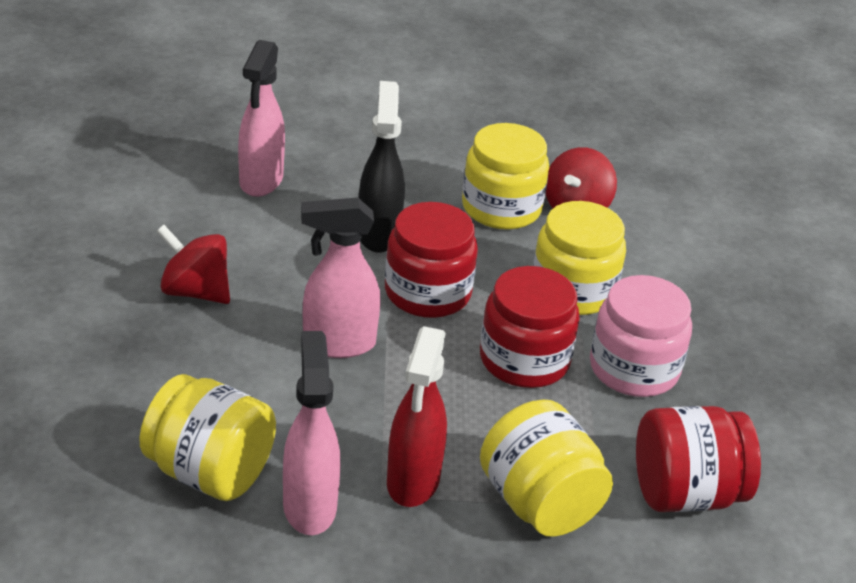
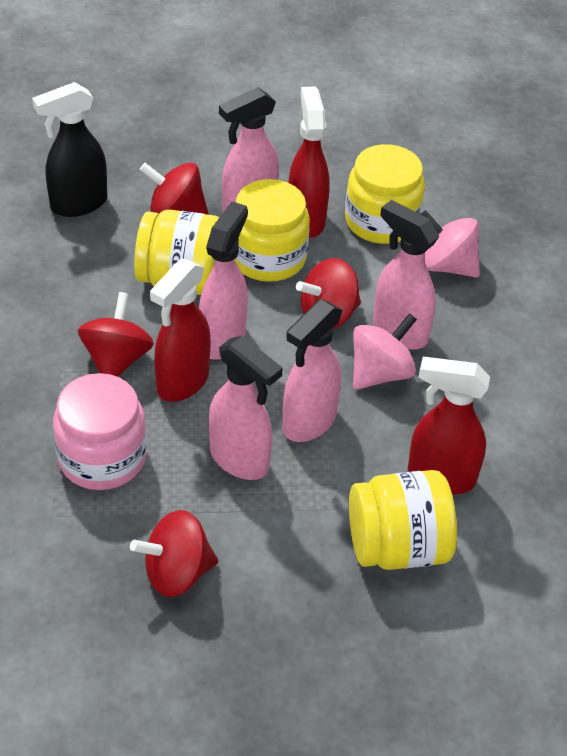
pink spinning top: none = 0 -> [353,313,417,390] [421,210,480,278] = 2
pink spray bottle: [238,40,285,197] [283,331,340,535] [301,197,381,358] = 3 -> [199,202,248,360] [209,335,283,480] [219,87,279,212] [282,300,343,442] [373,200,439,349] = 5
red jar: [385,202,478,318] [480,266,580,388] [636,406,761,512] = 3 -> none = 0
red spinning top: [156,225,230,304] [546,147,617,208] = 2 -> [78,292,154,377] [130,510,218,597] [140,163,209,215] [296,258,361,329] = 4
red spray bottle: [387,326,447,507] = 1 -> [150,258,211,402] [288,86,330,238] [408,357,490,495] = 3

